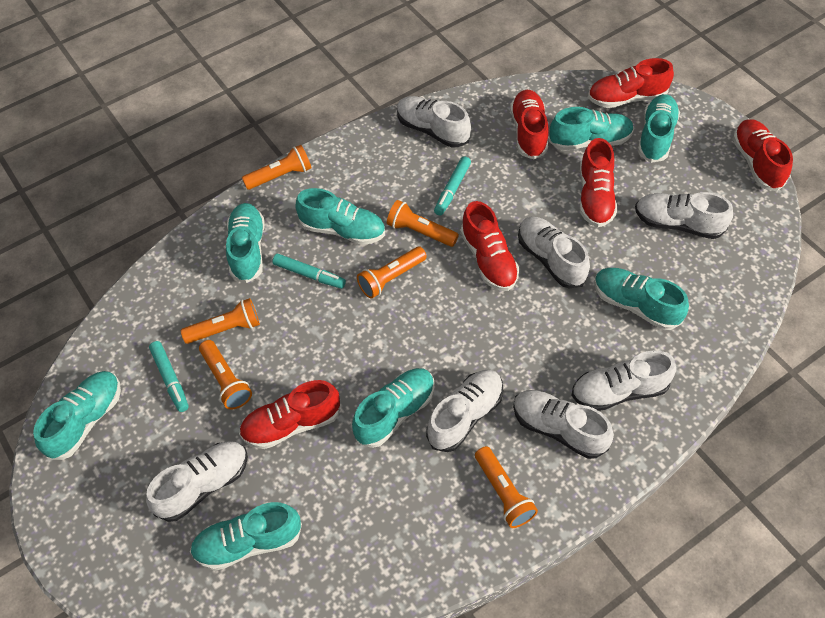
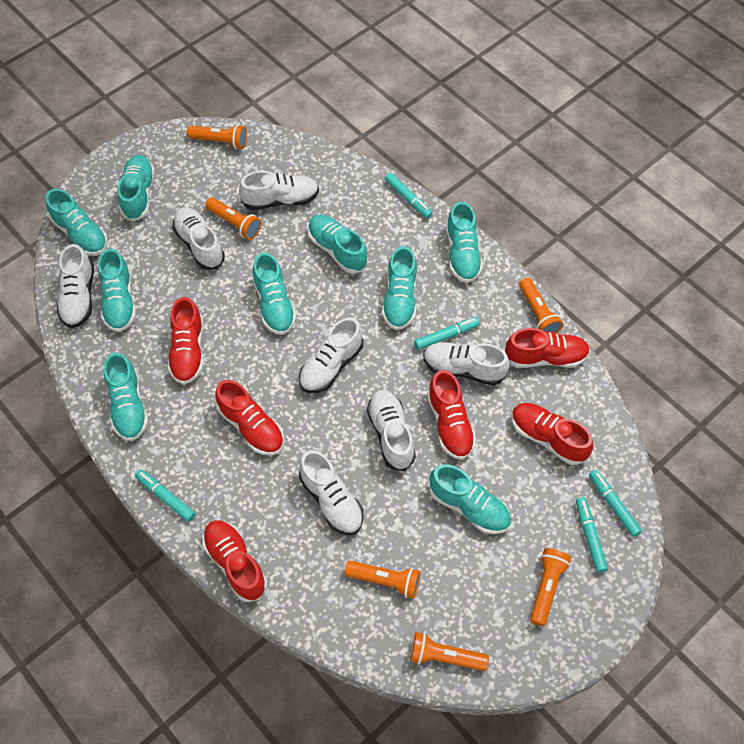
turquoise marker: [149,341,189,412] [272,254,346,289] [434,156,471,215] = 3 -> [135,469,195,522] [385,173,433,219] [414,317,480,350] [576,497,608,573] [589,470,642,537] = 5
turquoise shoe: [33,371,121,460] [190,502,302,571] [226,203,265,283] [295,188,385,245] [352,368,434,448] [549,107,634,151] [594,268,689,330] [638,94,680,163] = 8 -> [46,189,108,256] [98,249,136,332] [104,353,148,441] [118,155,155,222] [252,253,296,335] [308,215,368,274] [382,246,417,330] [429,465,511,534] [446,202,483,283] = 9

